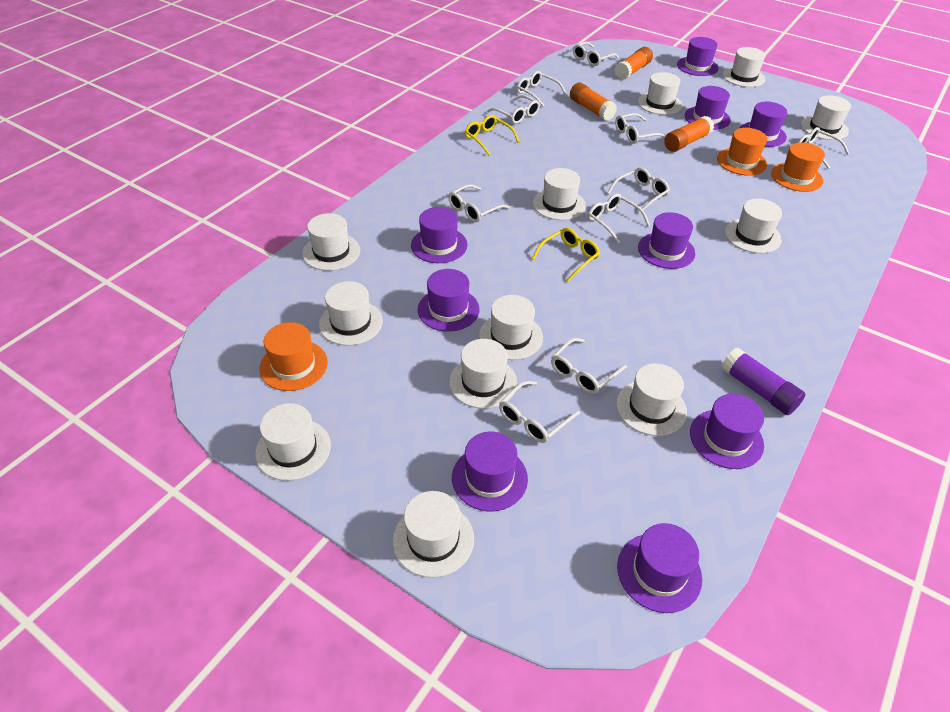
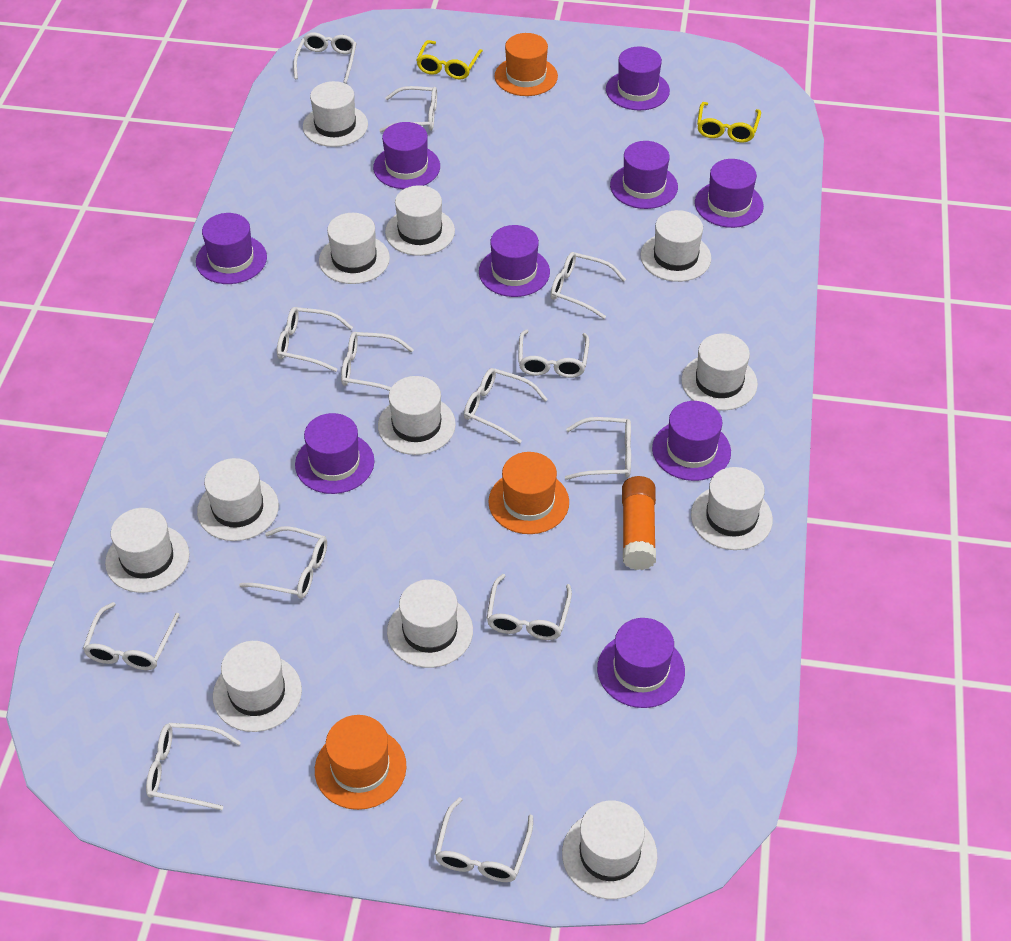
orange glue stick: [570,83,617,121] [615,47,653,80] [664,116,714,152] = 3 -> [622,476,656,570] = 1
purple glue stick: [721,347,805,415] = 1 -> none = 0
white glasses: [448,184,510,222] [487,95,540,124] [499,381,580,443] [517,71,567,107] [551,338,627,394] [573,42,619,66] [588,194,650,243] [607,167,670,214] [615,113,665,144] [798,127,850,169] = 10 -> [83,602,180,670] [146,723,241,810] [239,526,327,599] [277,307,353,372] [293,32,357,84] [341,332,414,391] [379,86,437,133] [435,797,533,882] [464,368,548,444] [486,574,572,640] [518,330,590,378] [550,252,626,319] [565,417,631,480] = 13

